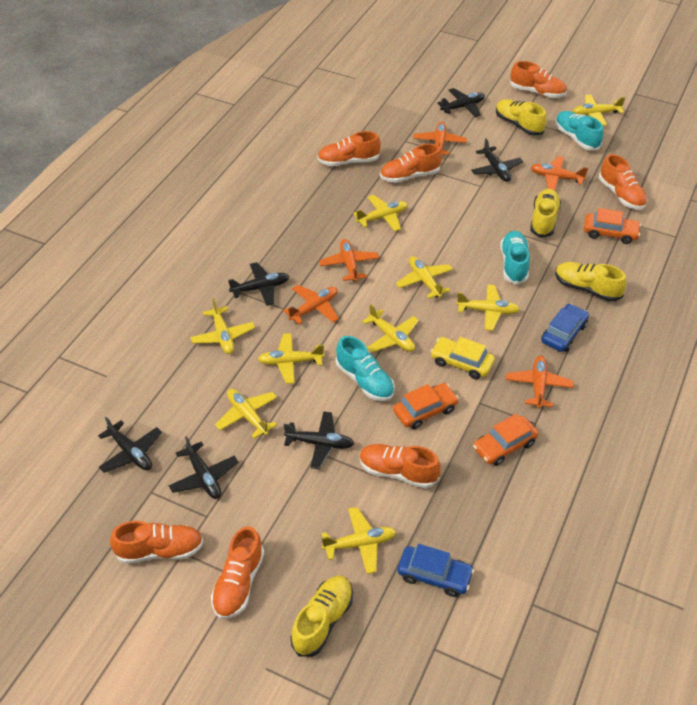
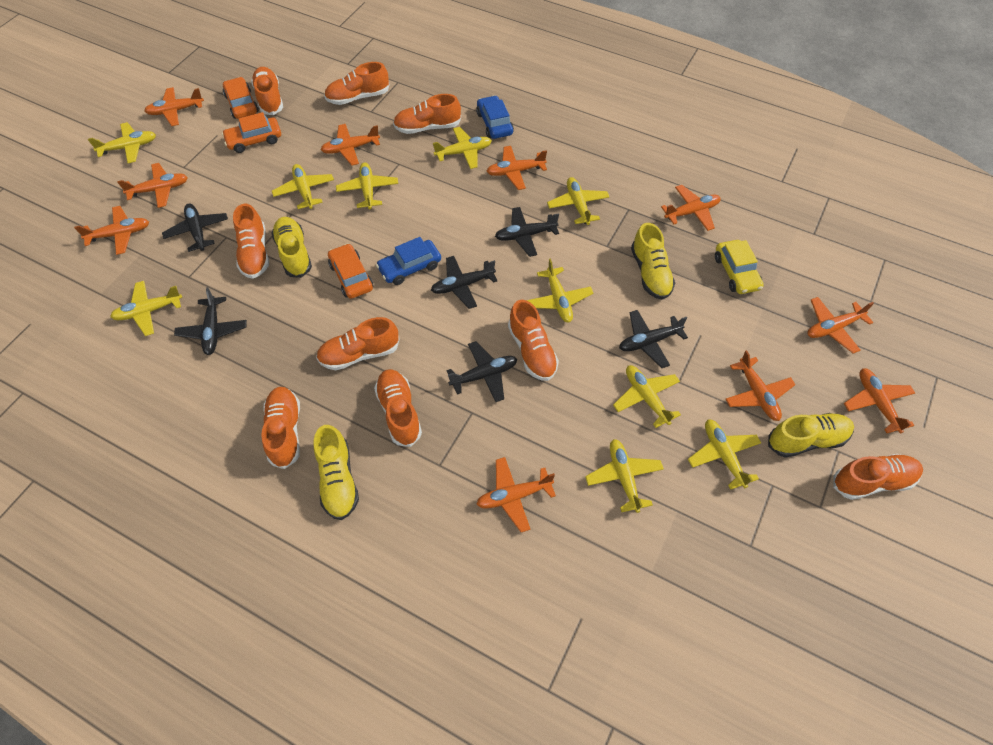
orange plane: [283,285,339,325] [319,239,379,282] [413,121,467,155] [506,356,573,409] [531,156,588,191] = 5 -> [74,206,149,255] [117,163,188,208] [144,87,204,126] [321,124,380,165] [476,457,556,532] [486,146,547,190] [661,185,721,231] [725,350,796,421] [807,297,874,354] [844,368,915,434] = 10
orange shoe: [110,521,203,564] [211,526,264,619] [317,131,381,166] [359,444,441,488] [380,144,442,183] [510,61,567,98] [599,154,647,210] = 7 -> [233,204,269,279] [251,67,283,115] [261,387,300,469] [316,317,400,370] [324,62,390,105] [374,369,422,447] [393,94,461,134] [508,300,559,381] [833,454,923,500] = 9
turquoise shoe: [336,336,395,401] [500,231,530,285] [555,111,604,150] = 3 -> none = 0
yellow plane: [190,298,255,354] [215,389,277,439] [258,333,324,384] [322,507,397,574] [353,195,408,231] [362,304,419,352] [396,256,453,299] [456,284,520,331] [573,95,625,126] = 9 -> [88,122,156,163] [110,281,182,336] [272,164,334,209] [336,162,398,209] [433,127,492,169] [527,258,593,322] [547,177,609,225] [585,439,664,513] [613,365,681,428] [688,419,761,490] = 10

